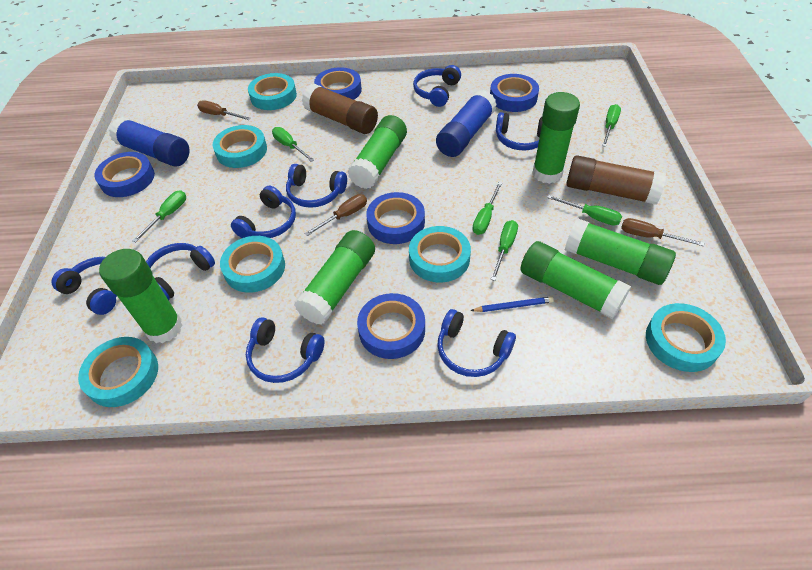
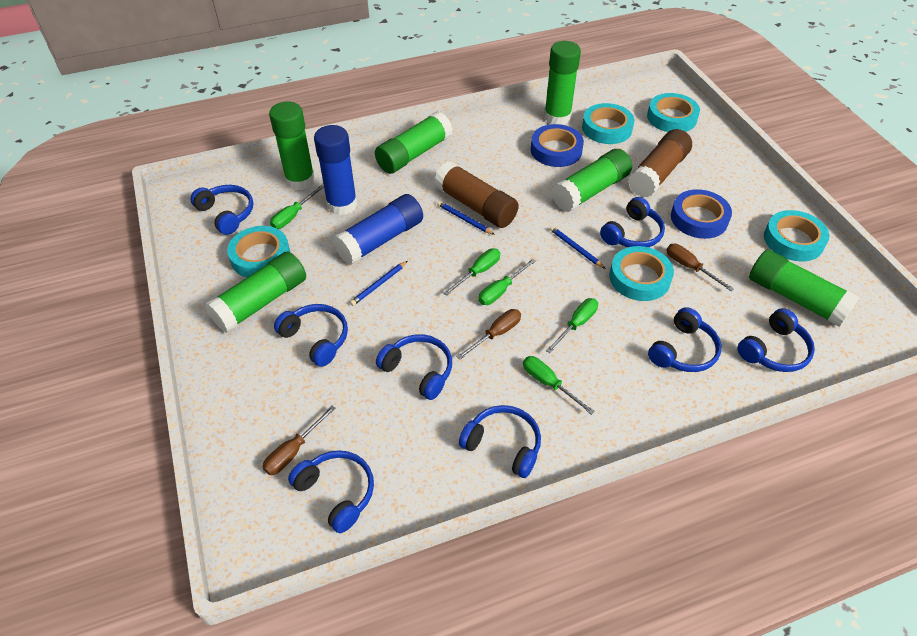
blue pencil: [470,296,554,312] = 1 -> [350,261,407,306] [437,201,495,235] [550,226,606,269] = 3
blue tape: [95,152,155,197] [314,67,362,100] [357,293,425,359] [366,192,425,244] [490,74,539,112] = 5 -> [531,124,584,167] [671,189,732,239] = 2
green screwdriver: [132,190,186,242] [272,127,314,162] [472,182,502,235] [491,220,518,281] [547,195,622,225] [602,104,621,147] = 6 -> [270,185,324,229] [443,248,500,296] [478,259,536,305] [523,356,595,415] [546,298,598,353] = 5
turquoise tape: [78,337,158,407] [213,125,267,168] [220,236,285,293] [248,73,297,110] [409,226,471,282] [646,303,726,372] = 6 -> [227,226,290,278] [582,103,634,144] [609,246,674,301] [647,93,700,132] [764,210,829,262] = 5

